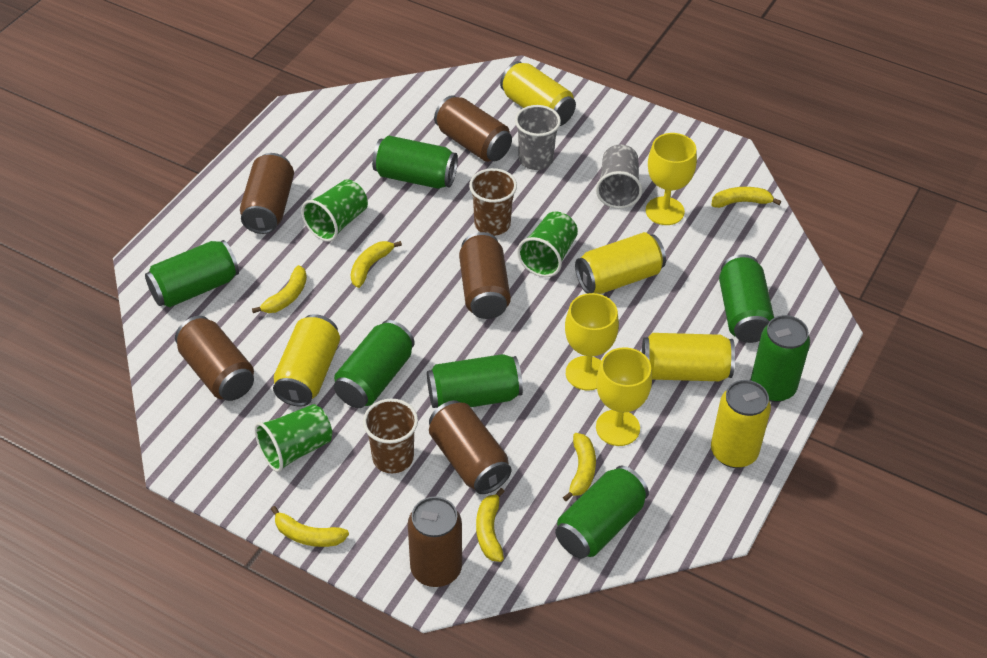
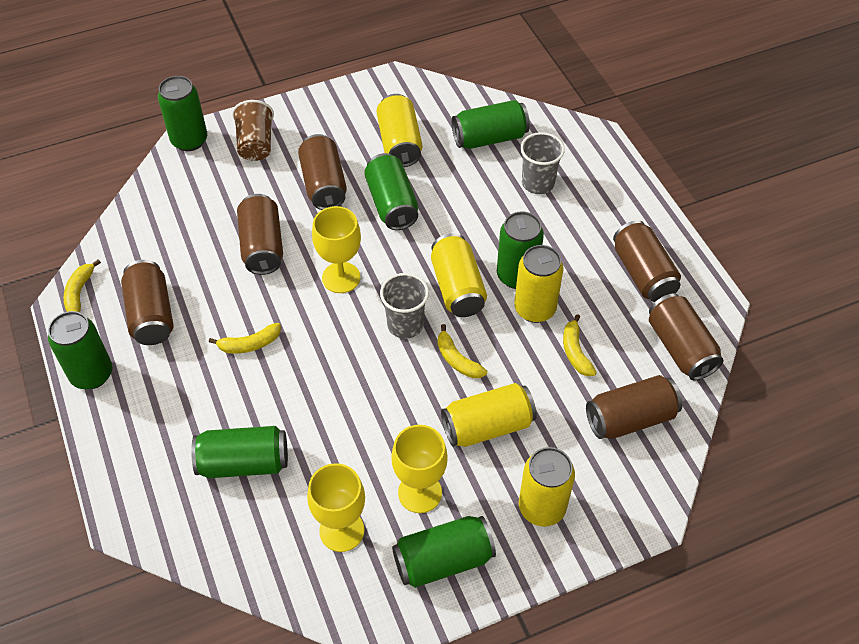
brown cup: [363,398,418,473] [469,168,517,236] = 2 -> [232,100,274,161] = 1
green cup: [255,404,332,472] [301,179,368,242] [517,212,578,277] = 3 -> none = 0
yellow banana: [252,265,307,313] [271,506,349,547] [351,241,402,288] [476,488,505,562] [563,433,596,501] [711,187,781,208] = 6 -> [64,259,101,312] [209,323,281,354] [438,324,487,378] [563,314,597,376] = 4

